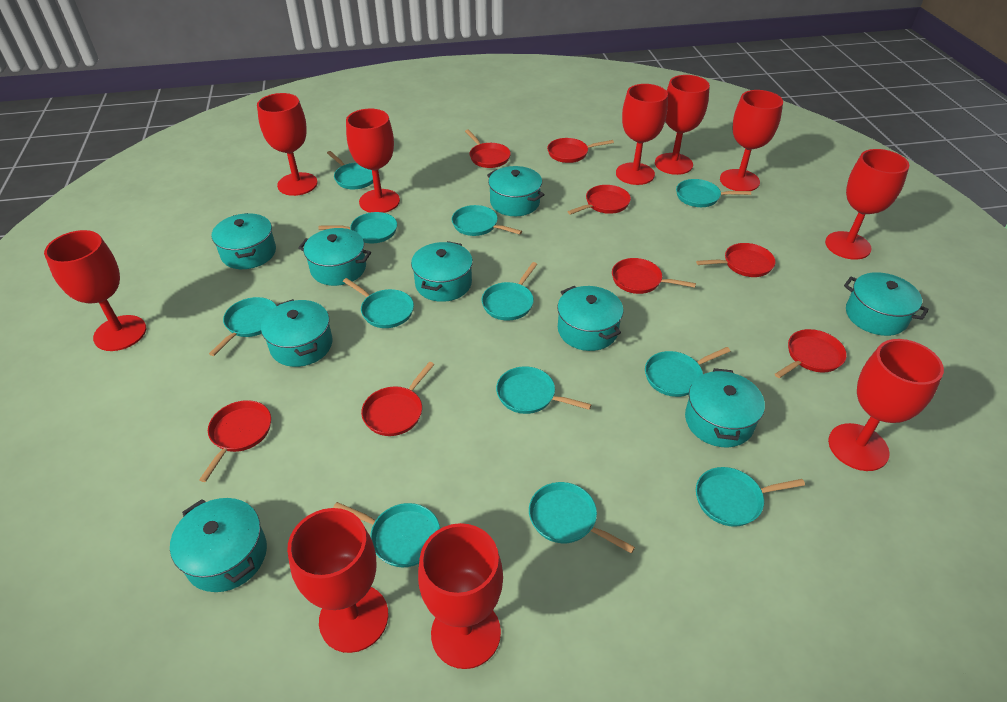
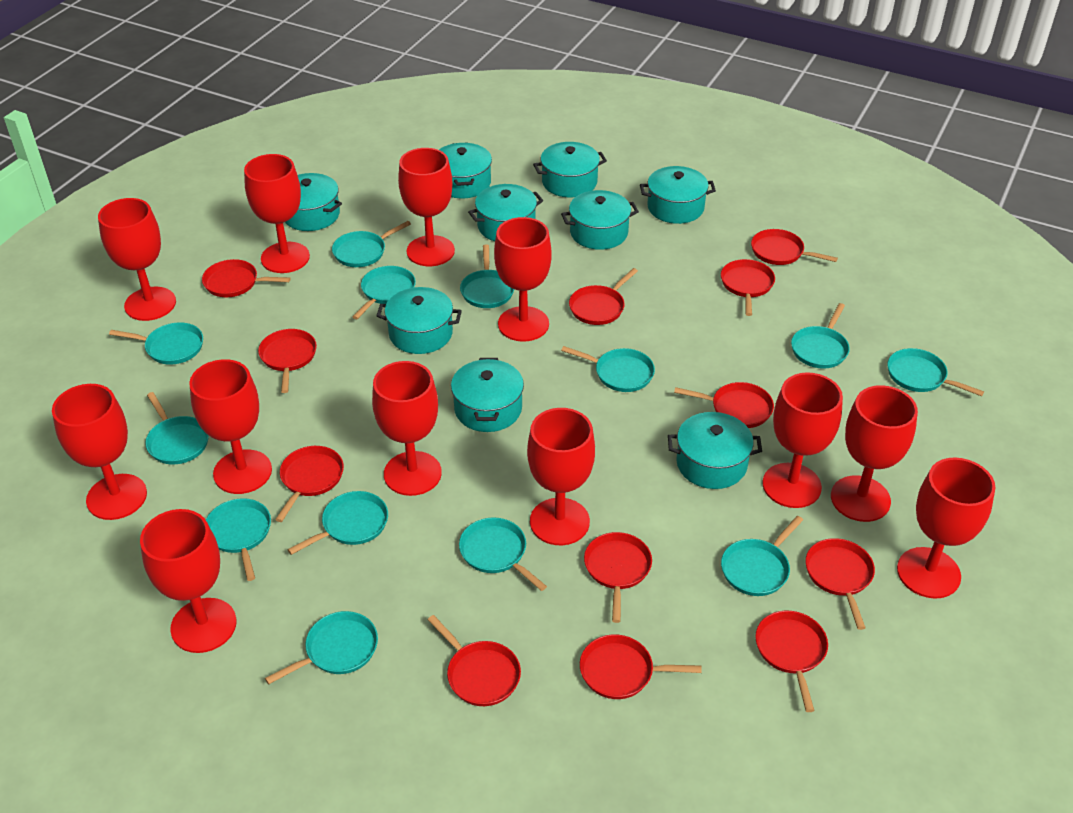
red goblet: [44,230,146,351] [257,93,317,196] [287,508,389,653] [346,109,400,213] [418,523,503,669] [616,84,668,185] [655,75,710,175] [720,90,783,191] [825,149,909,260] [828,339,944,471] = 10 -> [52,384,147,520] [98,198,176,321] [140,509,237,653] [189,359,272,494] [244,154,310,273] [372,361,442,496] [398,148,455,266] [494,217,552,342] [527,408,595,545] [762,372,843,508] [831,385,918,522] [897,458,996,598] = 12
red pan: [199,400,271,482] [361,362,434,436] [465,129,511,168] [547,138,614,163] [568,185,631,215] [612,258,696,294] [696,243,776,277] [775,329,847,378] = 8 -> [202,259,290,297] [258,329,317,393] [275,446,344,522] [428,615,521,706] [569,268,638,325] [580,634,701,699] [584,532,652,623] [674,382,774,428] [721,259,775,316] [751,229,838,265] [755,611,828,712] [805,538,875,630] = 12
turquoise pan: [209,297,277,356] [319,212,397,243] [327,151,373,189] [333,502,440,567] [343,278,414,328] [452,205,522,236] [482,262,537,321] [496,366,592,414] [529,482,635,554] [645,347,730,397] [676,179,751,207] [696,467,805,527] = 12 -> [109,322,203,365] [145,392,209,465] [206,498,271,581] [265,611,378,684] [288,491,388,555] [332,221,411,267] [352,266,416,319] [459,518,547,591] [460,244,514,308] [561,346,655,392] [721,516,803,596] [791,303,850,369] [887,348,984,396] = 13

